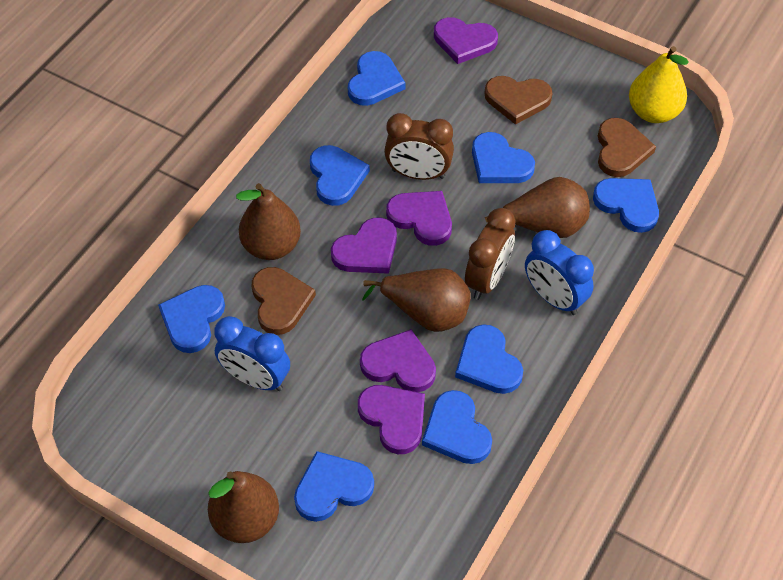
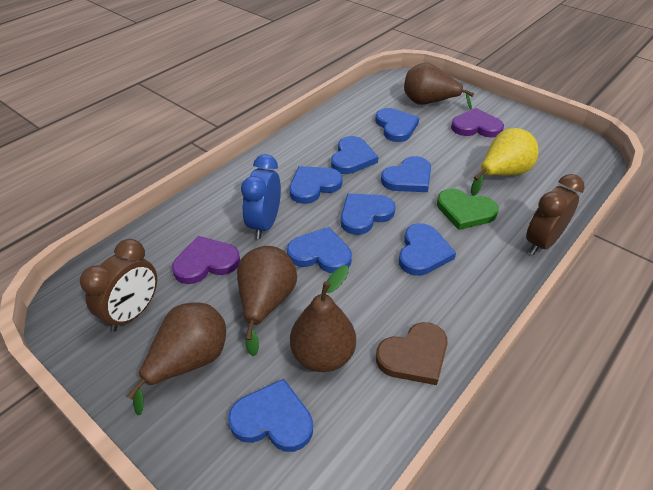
blue clock: [214,316,290,391] [525,230,594,315] = 2 -> [241,154,281,239] = 1
brown heart: [251,267,316,335] [484,76,553,125] [598,118,656,177] = 3 -> [376,322,448,385] = 1
green heart: none = 0 -> [437,189,499,230] = 1
purple heart: [331,217,397,274] [358,385,425,454] [360,329,436,392] [386,191,452,246] [434,17,498,64] = 5 -> [172,236,240,284] [451,108,504,138] = 2

